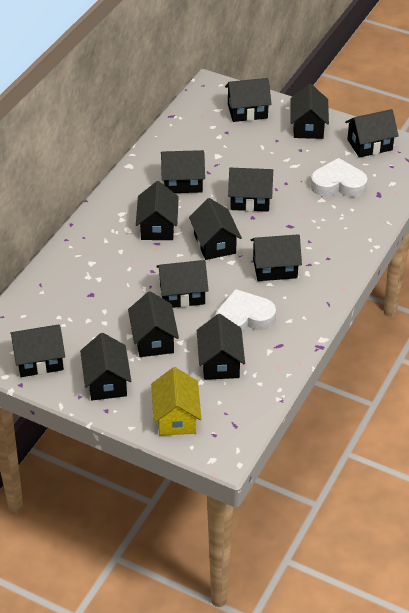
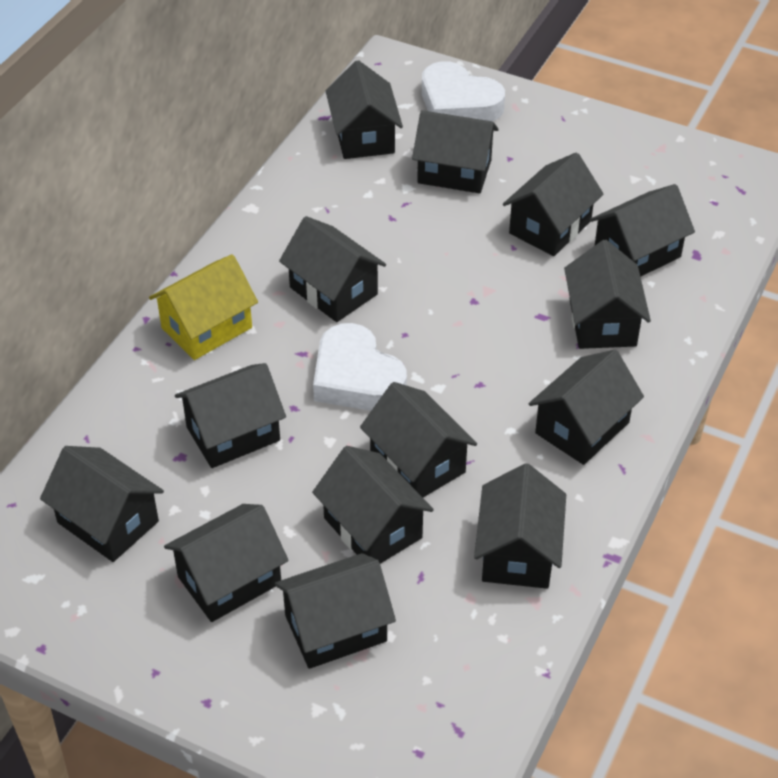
black house: [10,325,65,377] [80,333,131,400] [128,291,179,357] [136,181,179,240] [156,260,209,308] [161,150,205,193] [189,198,242,260] [197,314,245,380] [225,78,272,122] [228,168,273,212] [251,234,302,281] [290,84,329,139] [345,109,399,158] = 13 -> [40,446,164,562] [164,504,289,622] [175,363,286,468] [275,553,396,669] [279,216,386,322] [312,446,434,564] [326,60,403,159] [360,382,477,497] [412,110,499,193] [474,463,566,589] [503,153,604,256] [529,350,644,465] [564,240,651,349] [590,184,695,277] = 14

